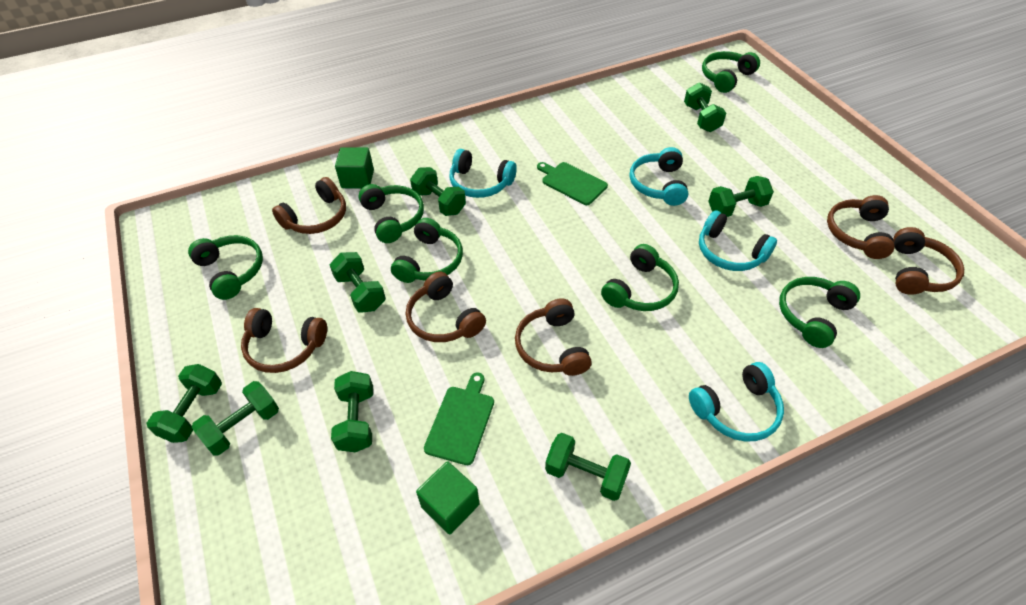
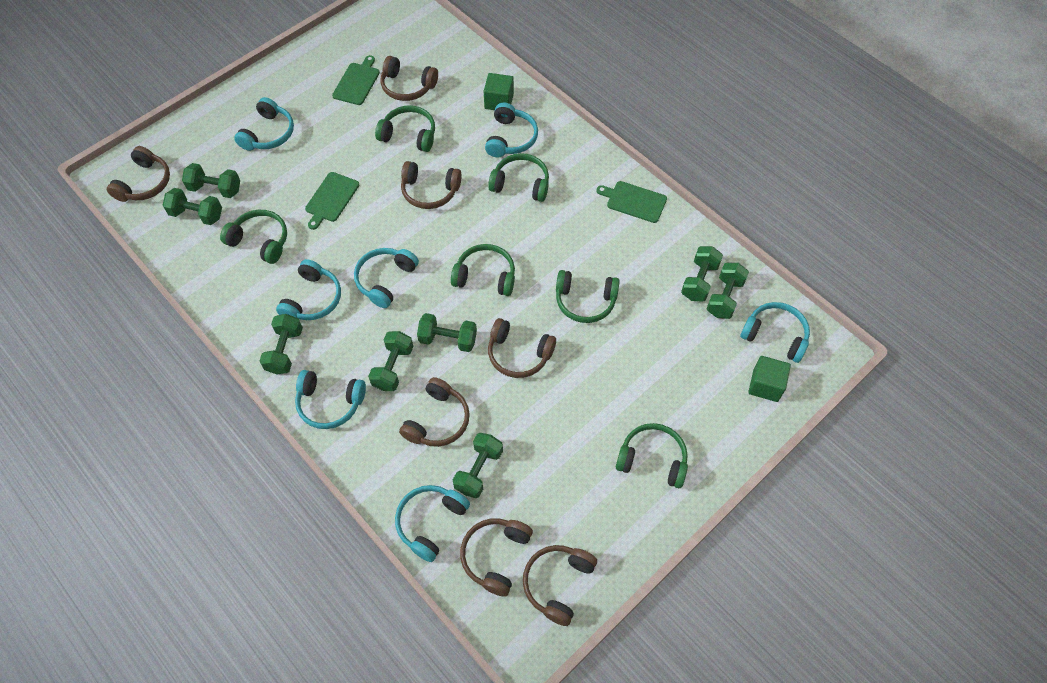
brown headphones: [241,308,327,373] [272,177,346,234] [406,272,486,342] [515,298,592,376] [827,195,895,259] [893,227,964,295] = 6 -> [106,146,170,202] [380,56,438,101] [399,377,470,447] [401,161,462,209] [460,518,533,597] [488,318,556,378] [523,545,597,626] = 7
green cutting board: [424,372,494,465] [537,162,608,205] = 2 -> [305,172,359,230] [332,55,380,105] [596,181,667,223] = 3
turquoise headphones: [449,149,517,198] [630,147,688,206] [689,362,784,442] [699,210,777,271] = 4 -> [234,97,294,151] [276,259,341,320] [295,370,366,429] [354,248,419,308] [395,485,470,562] [485,103,538,157] [740,302,810,363] = 7

